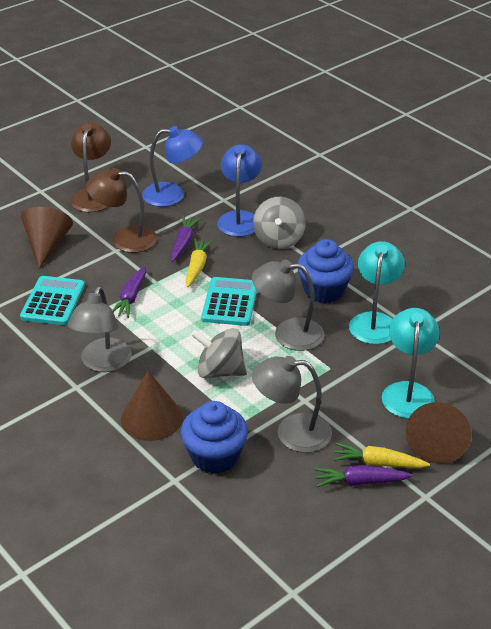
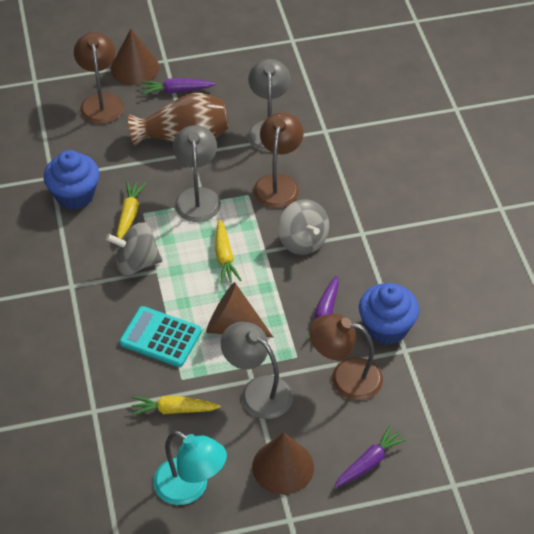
blue lamp: [142,126,203,207] [217,144,262,237] = 2 -> none = 0
brown lamp: [70,123,111,212] [86,168,157,253] = 2 -> [74,32,124,124] [253,113,304,208] [309,314,383,401] = 3
brown vase: none = 0 -> [128,93,229,146] = 1
turquoise calculator: [20,276,85,325] [201,277,257,326] = 2 -> [119,306,202,367] = 1
turquoise lamp: [349,241,405,344] [382,308,440,419] = 2 -> [153,431,227,505] = 1
yellow carrot: [186,238,213,287] [333,443,430,468] = 2 -> [117,181,146,239] [131,396,220,416] [215,219,241,284] = 3

